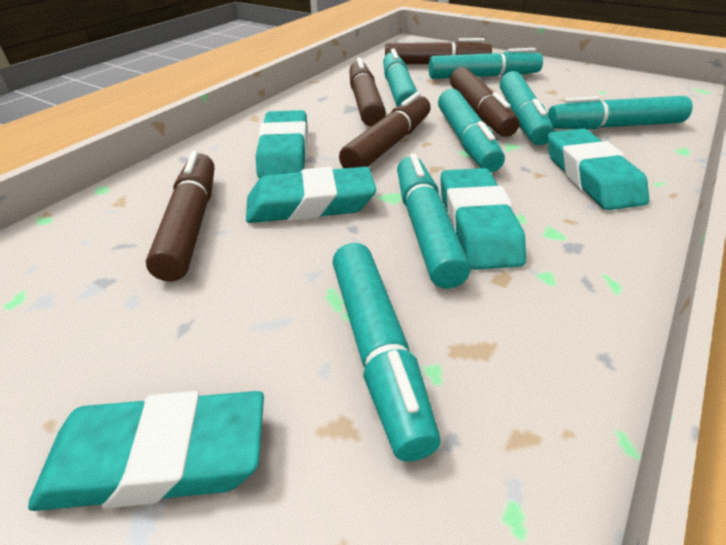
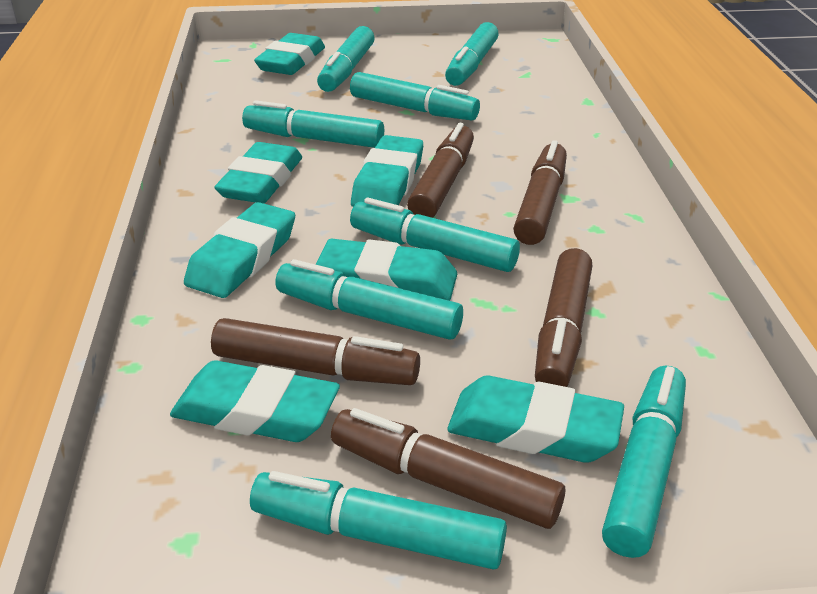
turquoise eraser: [28,391,264,511] [246,167,376,223] [256,110,308,179] [440,168,526,270] [547,129,649,210] = 5 -> [170,360,340,442] [184,202,295,298] [214,142,302,203] [254,33,325,75] [316,239,457,301] [351,135,423,207] [447,376,624,463] = 7
turquoise marker: [332,243,441,462] [383,49,417,107] [397,153,471,289] [429,48,543,79] [438,89,505,172] [500,71,554,145] [548,96,693,130] = 7 -> [242,100,384,148] [250,471,507,569] [275,259,463,340] [317,26,375,92] [350,72,480,121] [350,198,520,272] [445,22,499,86] [602,366,686,558] = 8

